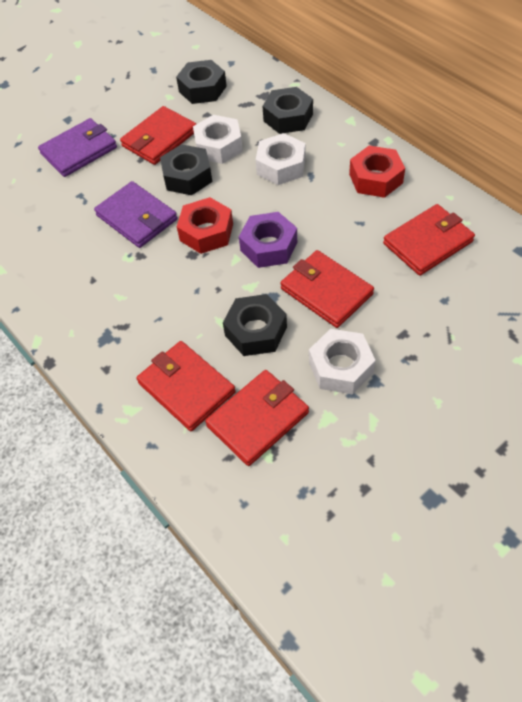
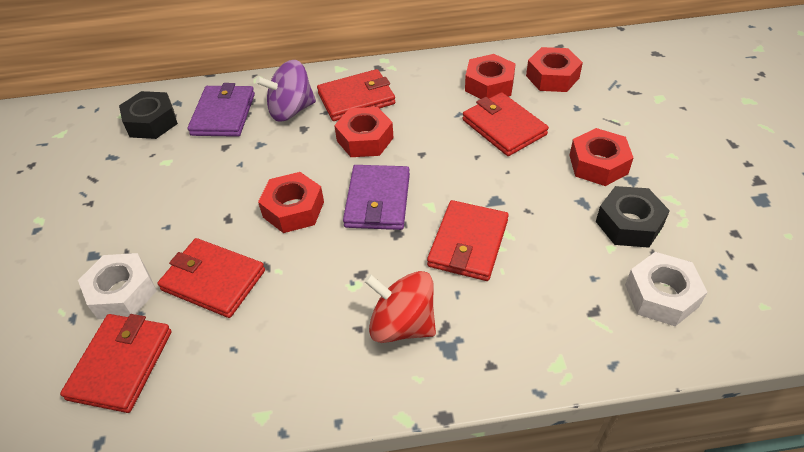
black nut: [160,144,212,195] [176,60,227,104] [223,294,287,356] [263,87,313,134] = 4 -> [119,91,178,139] [596,186,670,248] = 2
purple nut: [239,212,297,268] = 1 -> none = 0
purple spinning top: none = 0 -> [256,60,316,122] = 1
red nut: [177,197,233,254] [349,146,405,198] = 2 -> [258,172,324,233] [334,107,394,157] [465,54,516,99] [526,47,583,92] [569,128,633,186] = 5
red spinning top: none = 0 -> [364,271,436,343] = 1
white nut: [193,115,243,164] [256,133,305,185] [309,329,376,394] = 3 -> [78,253,157,319] [625,252,707,326] = 2

